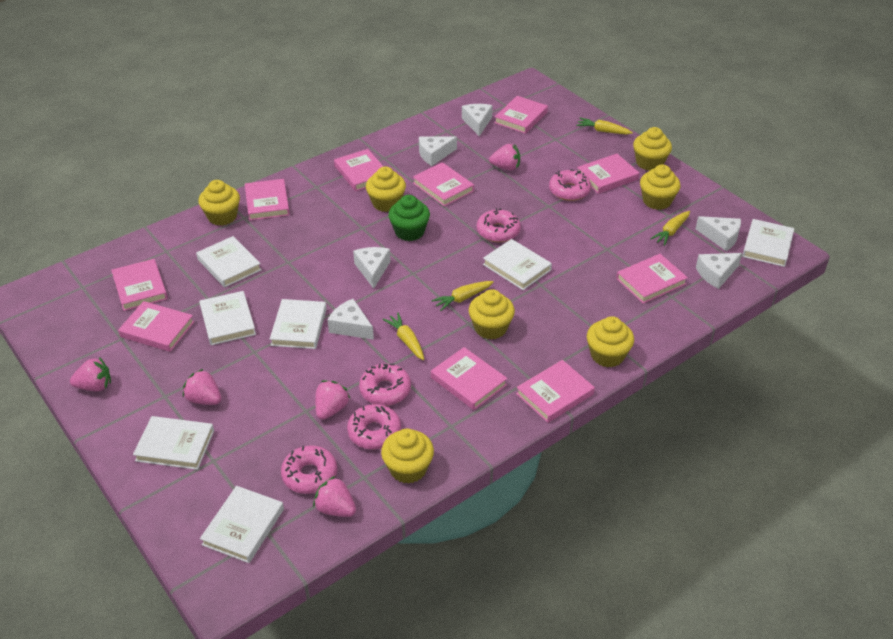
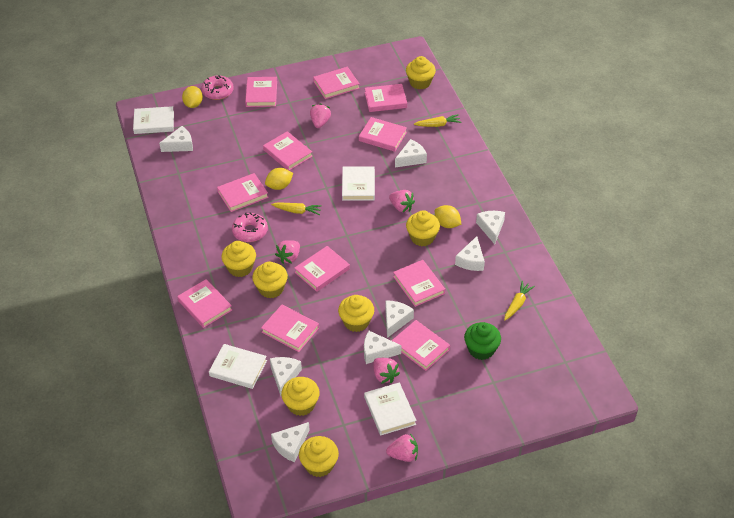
pink book: [111,259,168,311] [118,301,194,352] [245,179,290,221] [334,149,384,191] [413,162,474,207] [431,347,508,410] [495,96,548,134] [516,360,595,423] [577,153,640,194] [616,254,688,304] = 10 -> [177,279,232,328] [217,173,269,212] [245,77,277,107] [261,305,319,352] [263,131,313,170] [294,246,350,292] [313,67,360,99] [359,117,407,152] [365,84,407,112] [392,320,450,371] [393,260,445,307] = 11
pink donut: [281,445,337,494] [347,404,401,449] [359,363,411,406] [477,208,521,242] [549,169,591,201] = 5 -> [201,75,234,100] [232,212,268,242] = 2
white book: [133,416,214,470] [196,236,262,288] [199,291,256,345] [200,486,284,563] [270,299,327,349] [483,239,552,290] [742,219,794,267] = 7 -> [133,106,174,134] [209,344,267,389] [342,166,375,201] [364,382,416,436] = 4
white cheese: [328,299,374,340] [353,247,391,289] [419,137,457,166] [462,104,493,136] [696,216,741,251] [696,253,742,289] = 6 -> [159,126,193,152] [270,357,302,396] [271,422,310,462] [364,331,401,364] [385,300,414,338] [395,139,427,168] [455,236,485,271] [476,211,505,244] = 8
yellow carrot: [382,313,424,360] [431,281,494,311] [576,118,633,135] [650,211,690,246] = 4 -> [271,202,322,215] [414,114,461,127] [504,281,535,320] = 3
yellow lemon: none = 0 -> [182,86,203,108] [265,168,293,190] [435,205,461,228] = 3

